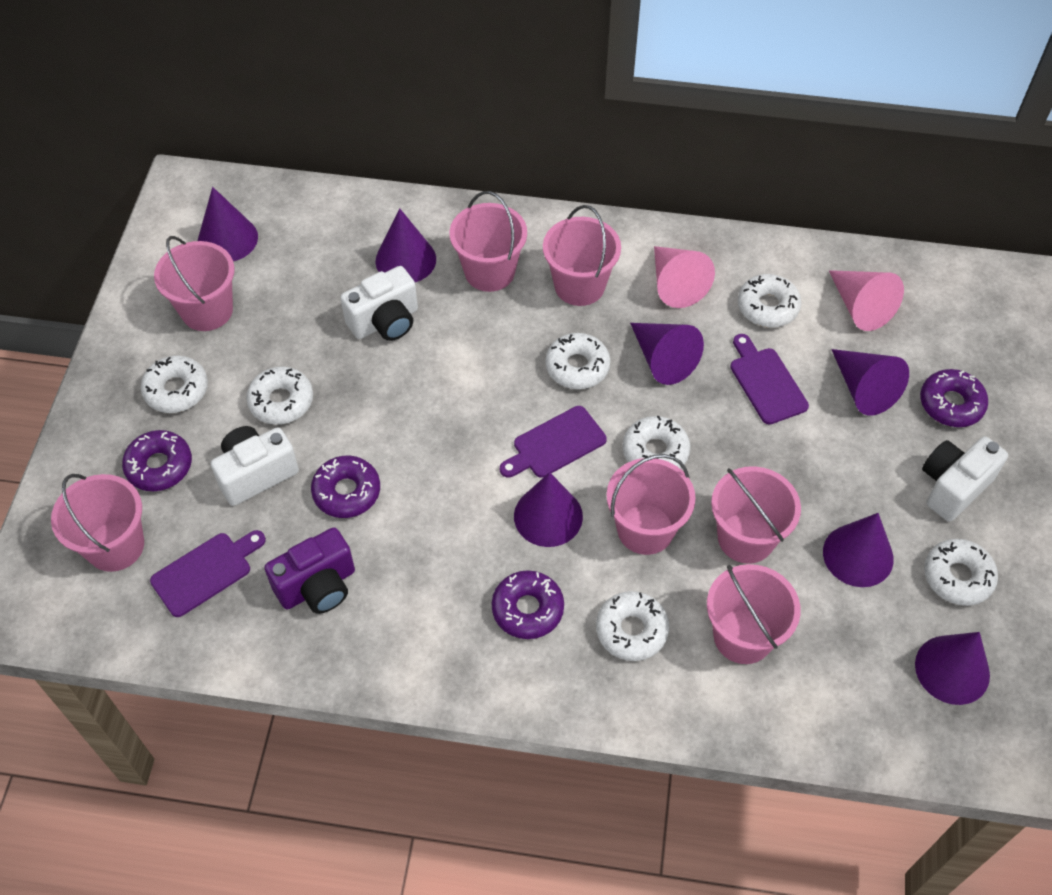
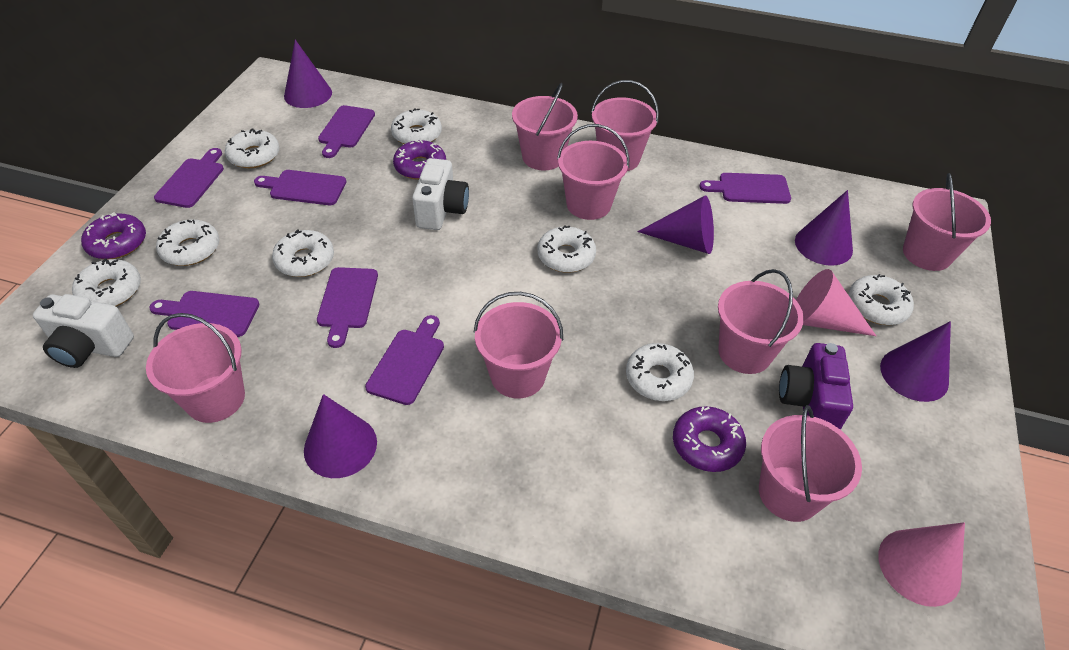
pink bucket: [51,474,144,572] [154,236,235,331] [449,191,527,292] [543,205,621,306] [606,454,696,555] [707,564,801,664] [711,466,801,564] = 7 -> [146,313,245,423] [474,292,563,398] [512,83,578,170] [557,124,629,220] [591,80,659,171] [718,269,804,374] [759,405,862,522] [903,173,991,271] = 8
purple cone: [198,187,258,261] [375,208,436,282] [514,472,583,547] [630,323,704,385] [823,513,894,587] [831,349,909,416] [915,632,990,705] = 7 -> [284,40,332,108] [304,394,377,478] [638,196,714,254] [795,190,853,266] [880,321,951,402] = 5
purple cutting board: [150,530,266,617] [500,406,607,478] [730,334,809,425] = 3 -> [149,291,259,337] [154,148,224,208] [254,170,346,205] [317,267,378,348] [318,105,375,158] [365,315,444,405] [699,173,791,204] = 7
purple donut: [122,430,192,491] [311,456,380,518] [491,570,564,639] [920,369,988,427] = 4 -> [81,212,146,259] [393,140,446,180] [673,406,746,472] = 3
white camera: [211,426,299,506] [340,266,418,341] [922,436,1008,522] = 3 -> [33,294,134,368] [412,158,469,230] = 2
white donut: [141,356,208,413] [246,367,313,425] [545,333,610,389] [596,591,669,661] [622,416,690,469] [738,274,801,328] [924,539,998,606] = 7 -> [72,258,141,306] [156,219,219,266] [225,128,280,168] [272,229,334,277] [391,108,442,144] [538,225,596,273] [626,343,694,401] [848,274,914,325] = 8

